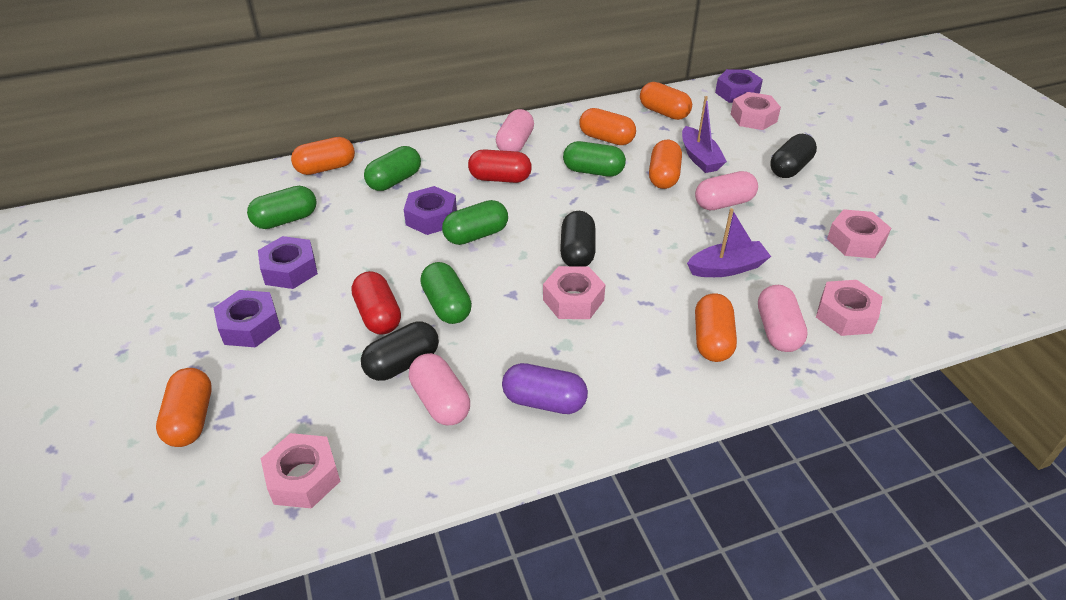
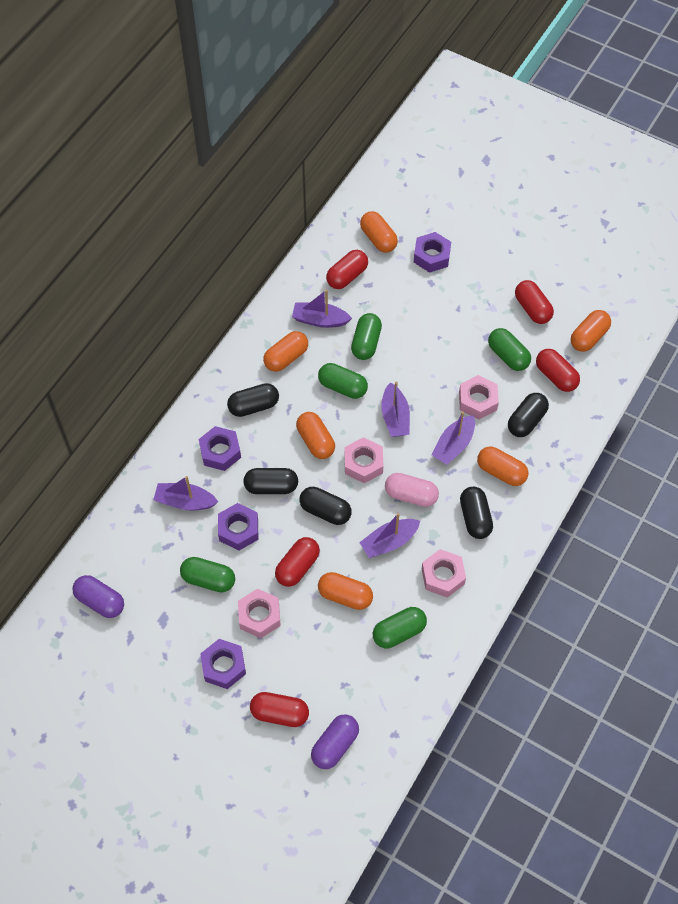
black capsule: [361,321,439,381] [560,211,595,267] [771,134,817,178] = 3 -> [227,383,279,417] [243,468,298,494] [299,487,352,525] [460,487,493,539] [508,393,549,437] = 5
pink capsule: [409,353,470,425] [496,109,534,152] [695,171,758,210] [758,285,808,352] = 4 -> [385,473,439,507] = 1
pink nut: [261,433,340,509] [543,266,606,319] [731,92,781,130] [816,280,883,336] [827,209,891,258] = 5 -> [238,589,281,638] [344,437,383,483] [422,549,466,598] [459,375,499,420] = 4
purple boat: [682,96,727,173] [687,208,771,277] = 2 -> [153,476,218,510] [292,290,352,328] [359,513,420,558] [381,382,410,437] [432,411,475,464] = 5
purple capsule: [502,363,588,414] = 1 -> [72,575,124,618] [311,714,359,769] = 2
red capsule: [351,271,401,334] [468,149,532,183] = 2 -> [250,692,309,727] [275,537,320,587] [326,250,368,289] [515,280,554,324] [536,349,580,392] = 5

